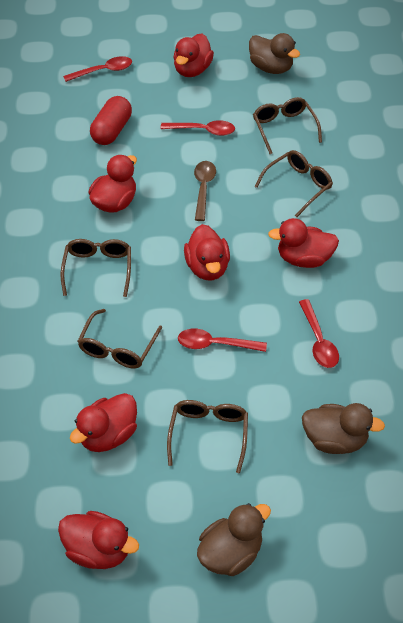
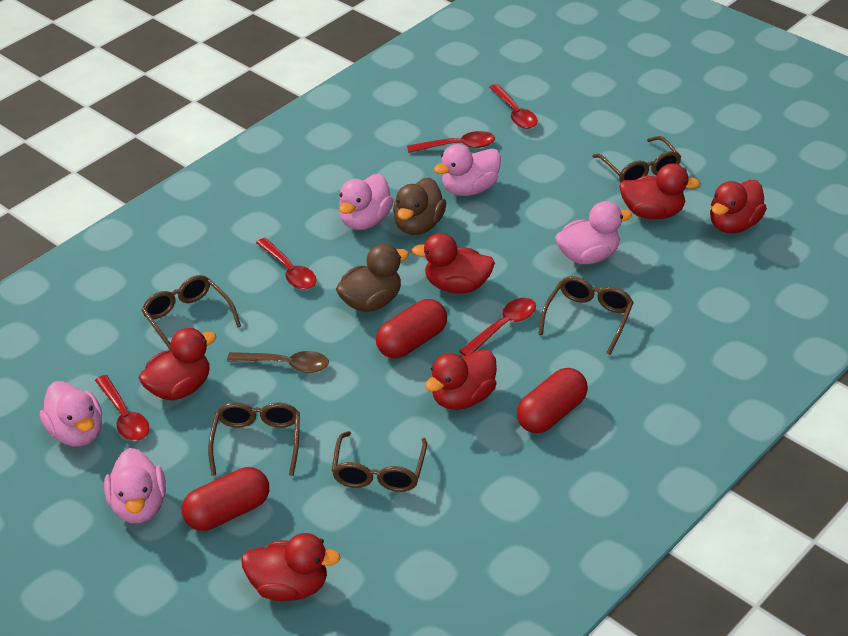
brown duck: [197,503,271,576] [249,33,300,74] [302,403,385,454] = 3 -> [336,244,409,312] [393,178,446,235] = 2
pink duck: none = 0 -> [40,381,102,447] [104,448,166,523] [339,174,393,230] [434,144,501,196] [555,201,632,264] = 5
red capsule: [90,96,132,145] = 1 -> [182,467,269,531] [376,299,447,359] [517,368,588,433] = 3
red spoon: [63,56,132,82] [161,120,235,136] [178,329,267,352] [299,299,339,368] = 4 -> [95,375,149,441] [256,238,316,289] [407,131,495,153] [459,298,536,356] [489,84,538,129] = 5

